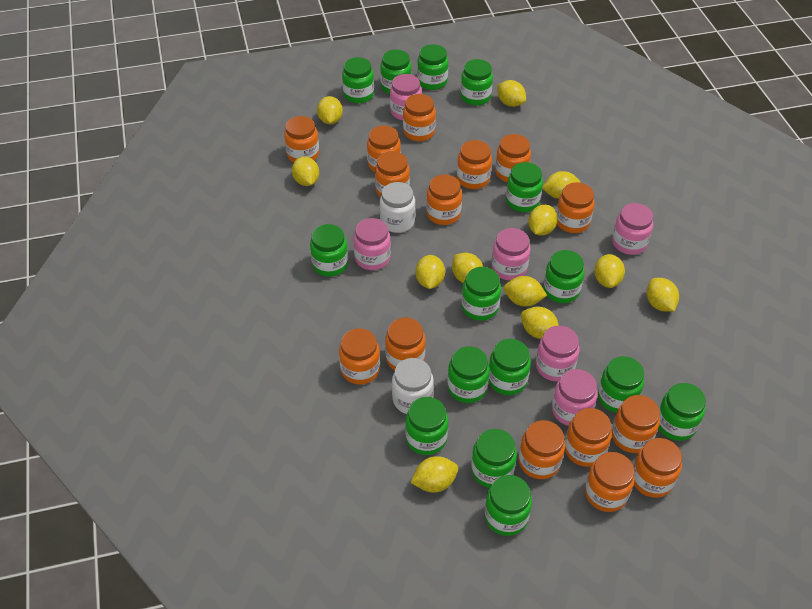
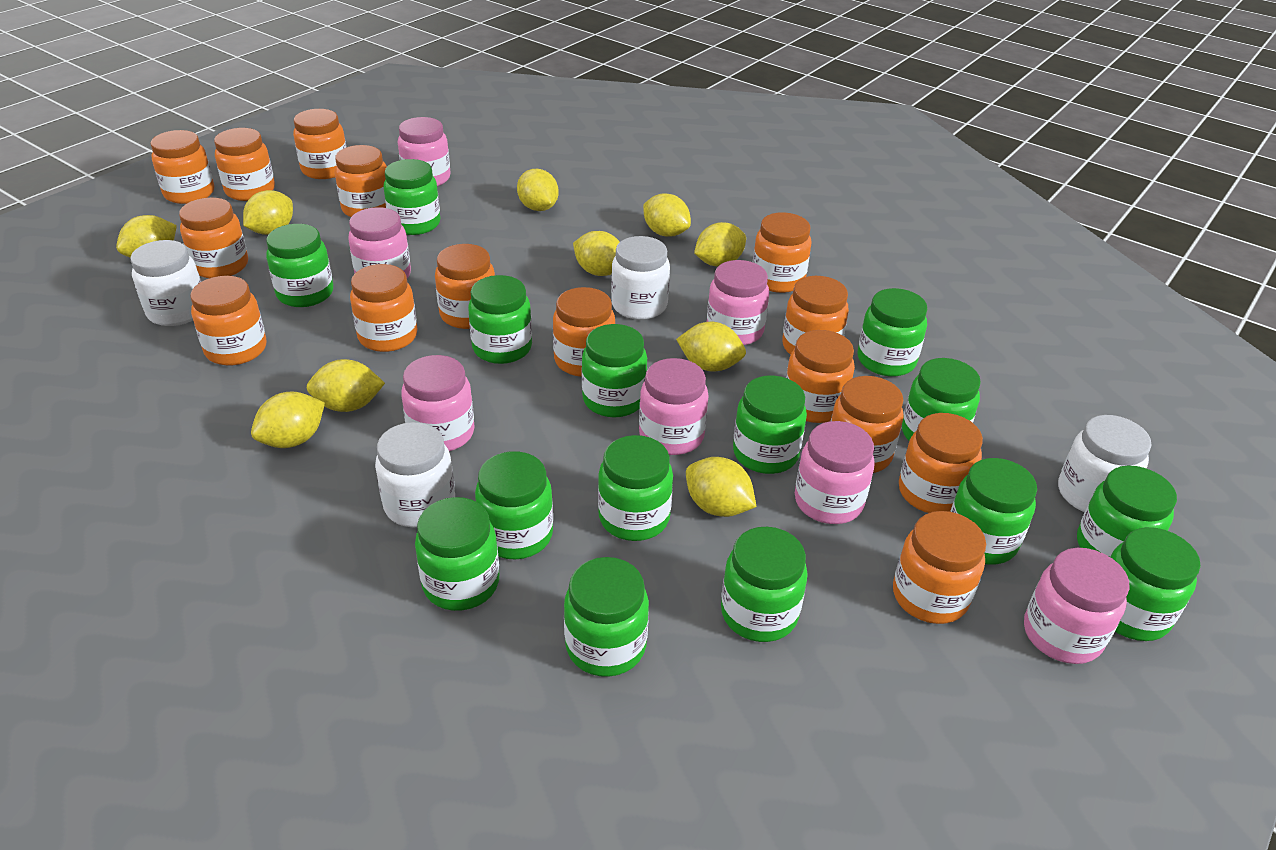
pink jar: [354,218,391,270] [390,74,422,120] [491,228,531,280] [536,326,579,382] [552,369,598,426] [612,203,653,255] = 6 -> [348,207,411,278] [398,117,451,186] [401,355,475,451] [639,358,709,455] [707,260,769,345] [795,421,875,524] [1024,548,1130,664] = 7
white jar: [380,182,415,233] [392,358,434,414] = 2 -> [130,240,201,326] [375,422,455,527] [611,236,670,320] [1058,415,1152,512] = 4
yellow lemon: [292,157,319,186] [317,96,343,124] [410,456,458,493] [415,255,445,289] [452,253,483,283] [497,80,526,107] [504,276,547,307] [521,307,559,339] [528,205,558,236] [542,171,580,199] [594,254,625,288] [646,278,679,312] = 12 -> [116,215,177,258] [243,190,293,235] [251,392,325,448] [306,359,385,412] [517,169,559,211] [573,231,620,276] [643,193,691,237] [676,322,746,371] [686,457,756,517] [694,222,746,266] = 10

